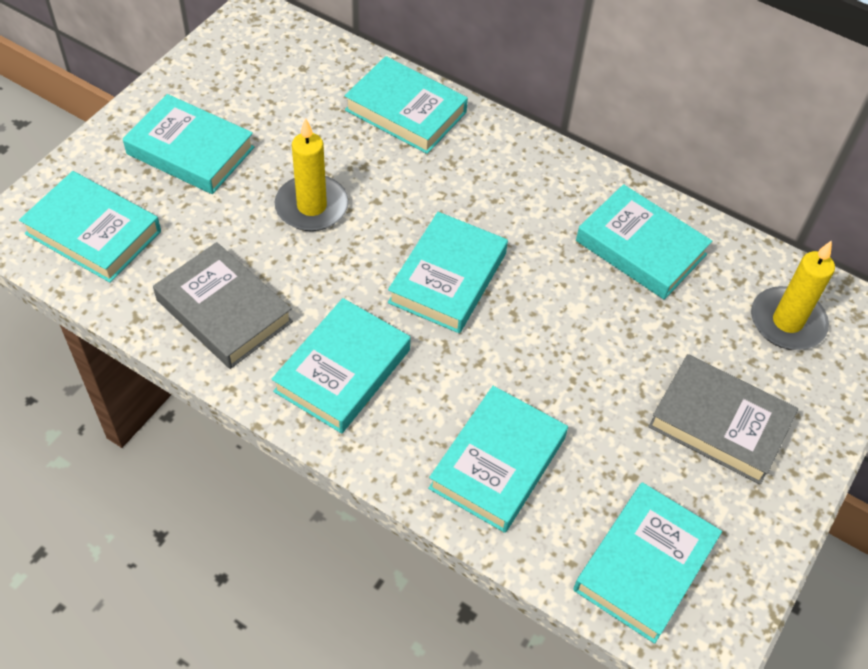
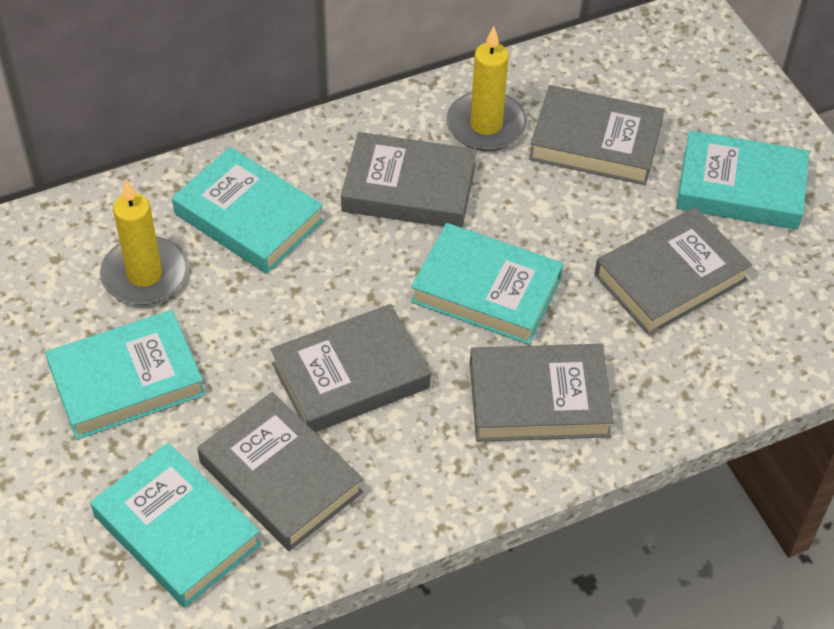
grey book: [153,242,293,369] [648,354,798,485] = 2 -> [197,392,363,551] [271,304,431,433] [341,132,477,228] [470,344,614,442] [529,85,664,185] [594,207,752,335] = 6
turquoise book: [19,171,161,283] [123,94,254,194] [272,298,411,433] [344,56,468,154] [388,212,508,333] [428,386,568,533] [573,482,722,644] [576,184,712,300] = 8 -> [45,310,205,440] [91,443,261,608] [172,147,324,274] [411,223,563,345] [676,130,809,230] = 5

